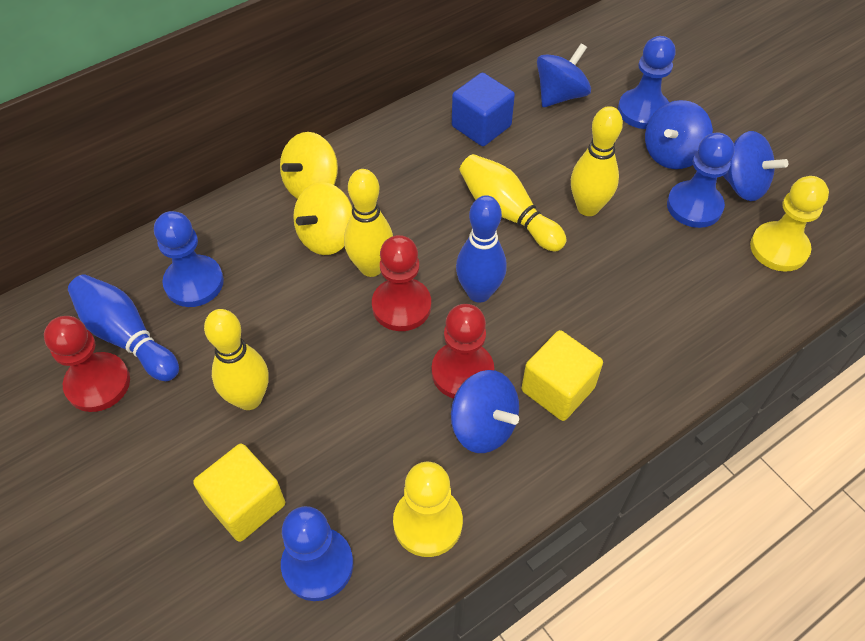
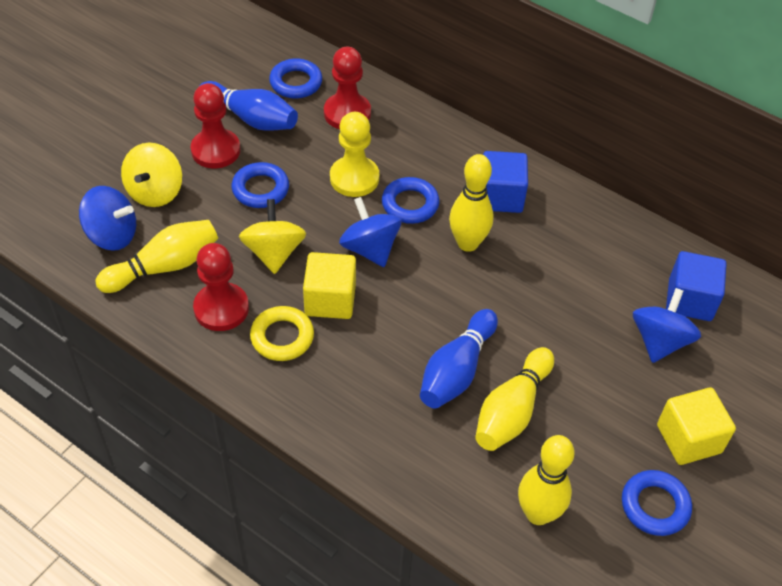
blue cube: [452,73,515,146] = 1 -> [483,151,528,213] [666,251,727,321] = 2
blue pawn: [154,211,224,307] [281,506,353,601] [618,36,676,129] [667,132,735,228] = 4 -> none = 0
blue ring: none = 0 -> [232,162,289,208] [269,58,322,98] [382,177,439,224] [622,470,692,536] = 4
blue spinning top: [451,370,519,453] [537,43,591,107] [645,100,713,169] [723,131,788,201] = 4 -> [79,186,136,251] [339,197,401,267] [633,288,701,363] = 3
yellow pawn: [393,462,463,557] [750,176,829,272] = 2 -> [330,112,379,197] = 1
yellow ring: none = 0 -> [250,306,314,361] = 1

